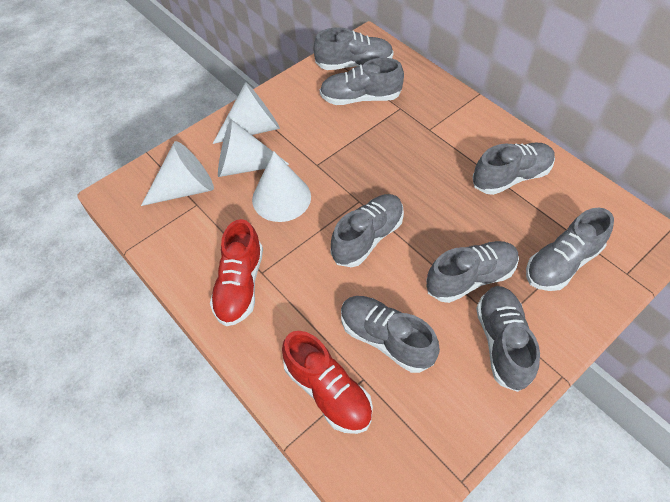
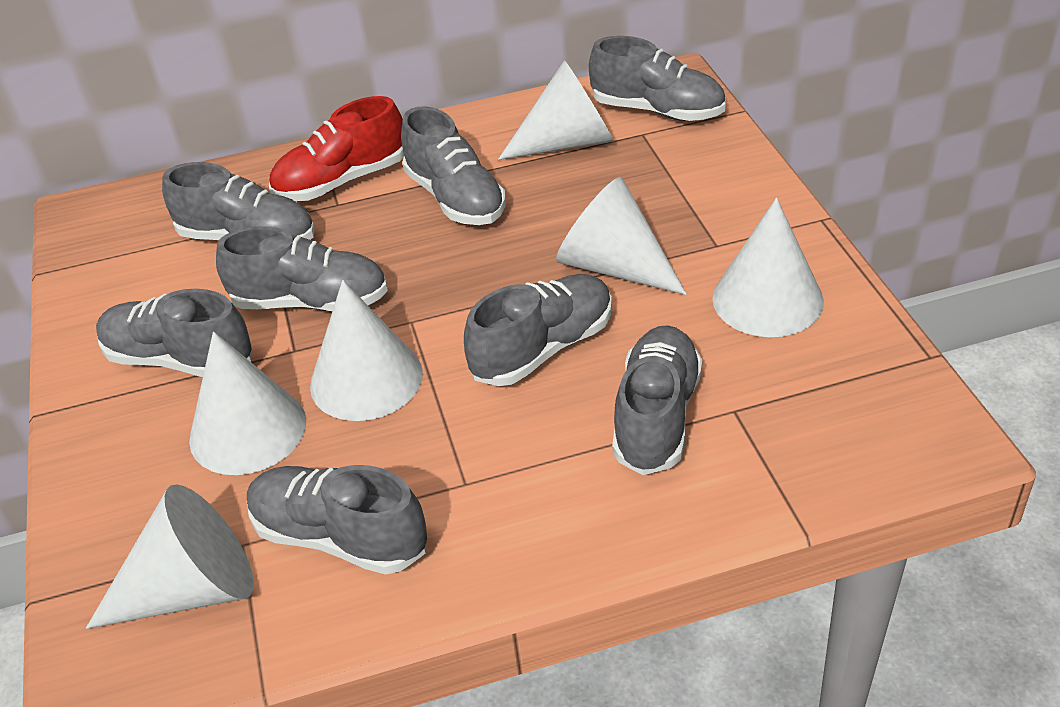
red shoe: [210,219,263,326] [282,331,373,434] = 2 -> [269,96,404,201] = 1
white cone: [141,141,214,206] [213,82,280,144] [218,119,289,177] [252,151,311,222] = 4 -> [86,484,254,629] [189,332,306,475] [310,280,423,421] [498,60,614,160] [556,177,687,295] [712,198,824,337] = 6

